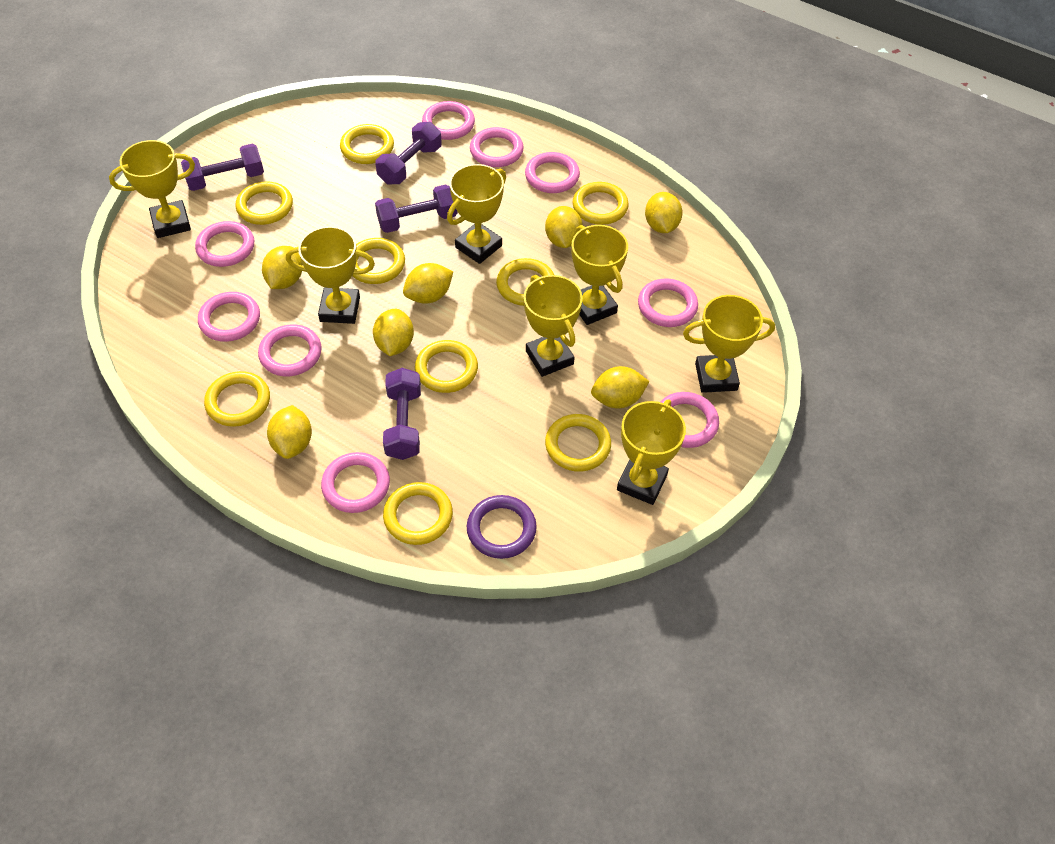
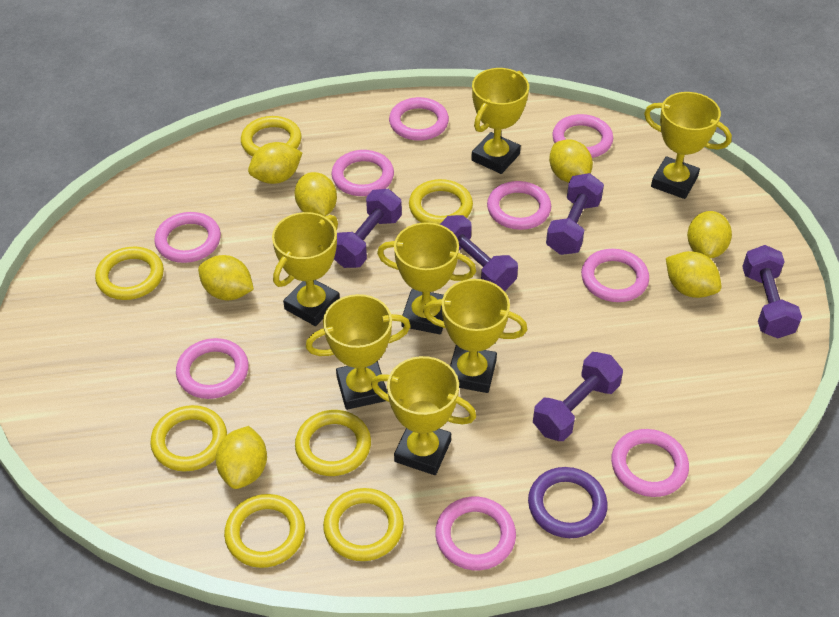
purple dumbbell: [181,144,264,191] [375,122,442,184] [375,184,457,233] [383,368,421,460] = 4 -> [334,189,402,268] [440,215,518,291] [533,352,623,441] [546,173,604,255] [742,245,802,338] = 5
yellow ring: [204,371,270,427] [236,181,293,225] [340,124,394,164] [352,238,405,284] [383,482,453,545] [415,340,478,393] [496,258,554,306] [545,414,611,472] [572,182,629,225] = 9 -> [95,247,164,300] [150,405,227,472] [224,494,305,568] [241,116,302,157] [295,410,371,476] [323,488,404,561] [409,179,473,224] = 7

